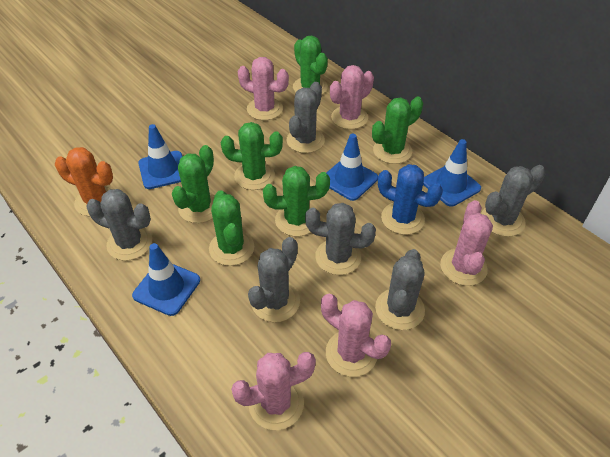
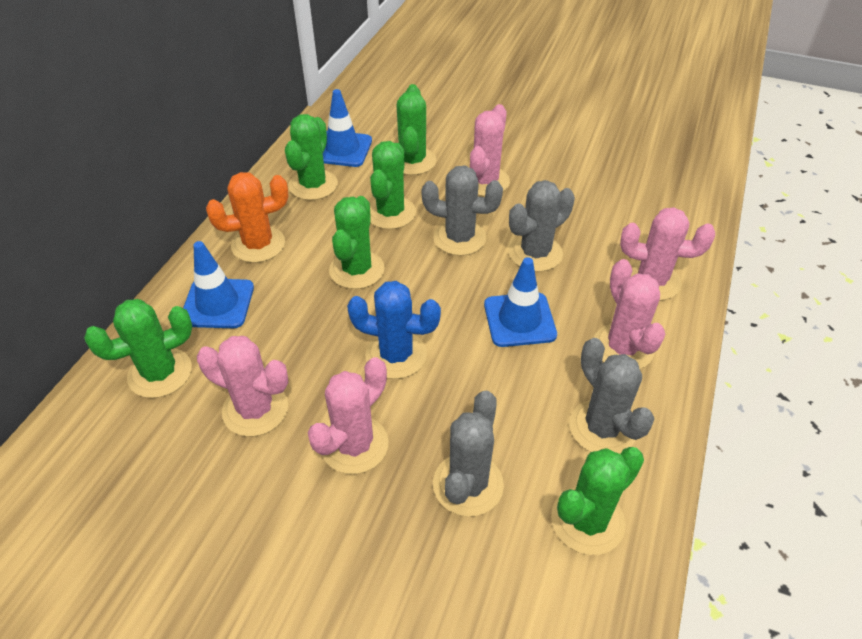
blue traffic cone: [132,243,200,316] [138,124,182,189] [327,134,378,201] [423,139,481,207] = 4 -> [183,241,254,328] [323,89,372,167] [484,257,557,347] = 3
grey cactus: [86,189,152,261] [248,237,300,322] [286,82,325,153] [305,203,376,275] [375,249,425,330] [481,165,546,237] = 6 -> [422,165,503,256] [433,391,504,516] [509,180,575,272] [570,338,655,454] = 4

